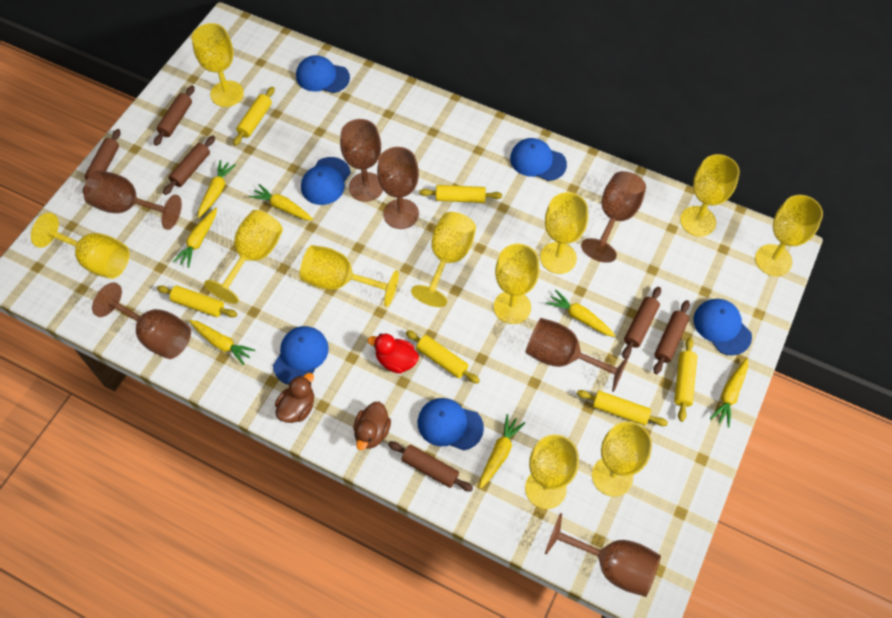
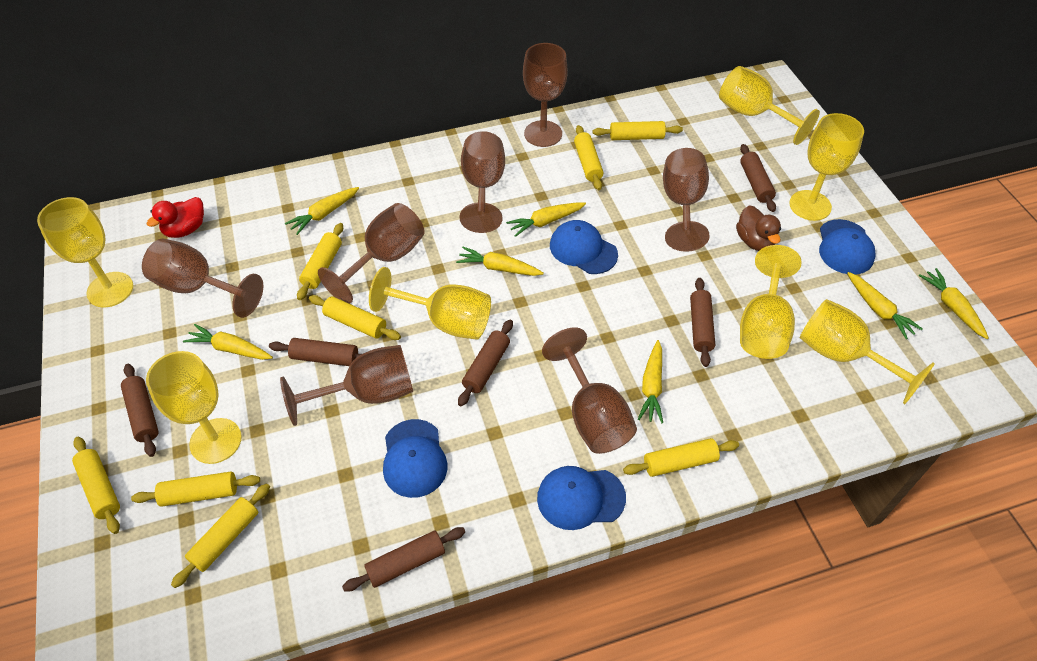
blue cap: [273,326,329,385] [296,55,350,93] [301,157,351,205] [417,398,484,450] [510,138,567,181] [693,299,752,356] = 6 -> [383,419,448,498] [537,466,626,530] [550,220,618,274] [819,219,876,274] = 4
brown duck: [275,373,314,423] [353,402,391,450] = 2 -> [736,206,781,251] = 1
yellow goblet: [31,213,129,279] [192,23,244,107] [204,210,283,304] [300,245,399,307] [411,212,476,307] [494,244,539,324] [525,434,579,509] [540,192,588,274] [592,421,652,497] [680,154,740,237] [755,195,823,276] = 11 -> [37,197,133,307] [146,351,242,464] [369,267,491,340] [719,66,820,145] [740,245,802,359] [789,113,864,221] [800,299,935,404] = 7
yellow rolling pin: [157,285,237,317] [233,87,275,146] [406,330,480,384] [419,185,502,203] [577,390,668,426] [674,337,697,422] = 6 -> [72,437,120,534] [131,472,260,507] [171,483,270,588] [297,223,343,300] [309,295,401,340] [574,125,603,190] [593,121,683,140] [623,438,739,477] = 8

